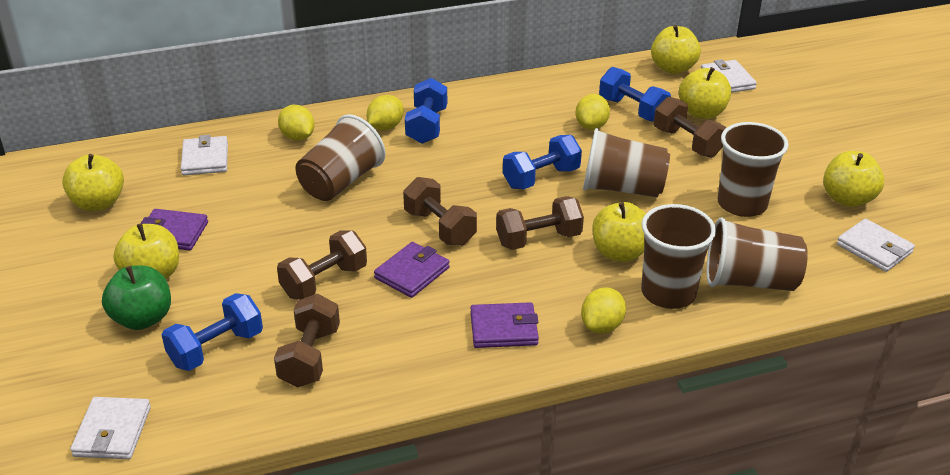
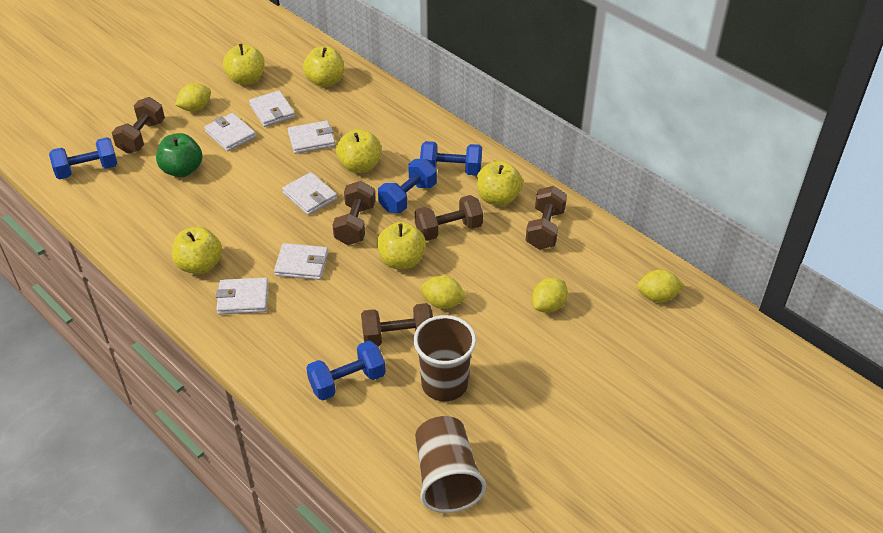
brown cup: [296,114,386,201] [583,128,670,197] [641,204,716,309] [707,217,808,291] [718,122,789,217] = 5 -> [414,315,476,401] [415,416,486,513] = 2
purple wallet: [141,209,208,251] [374,242,450,298] [470,302,539,348] = 3 -> none = 0
white wallet: [70,397,151,459] [181,135,228,175] [701,59,757,93] [837,219,915,272] = 4 -> [204,113,256,152] [216,278,268,315] [249,90,295,127] [274,243,328,280] [282,172,337,215] [288,121,335,154] = 6

